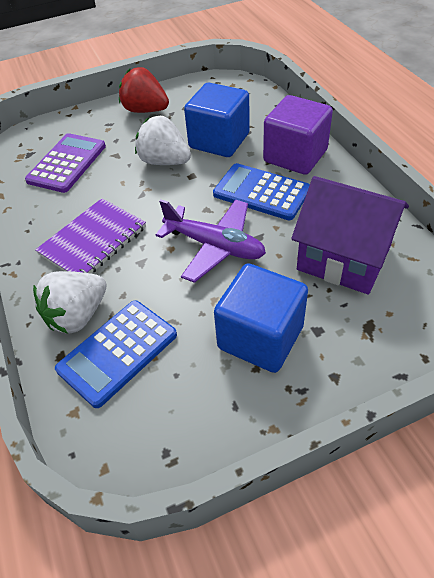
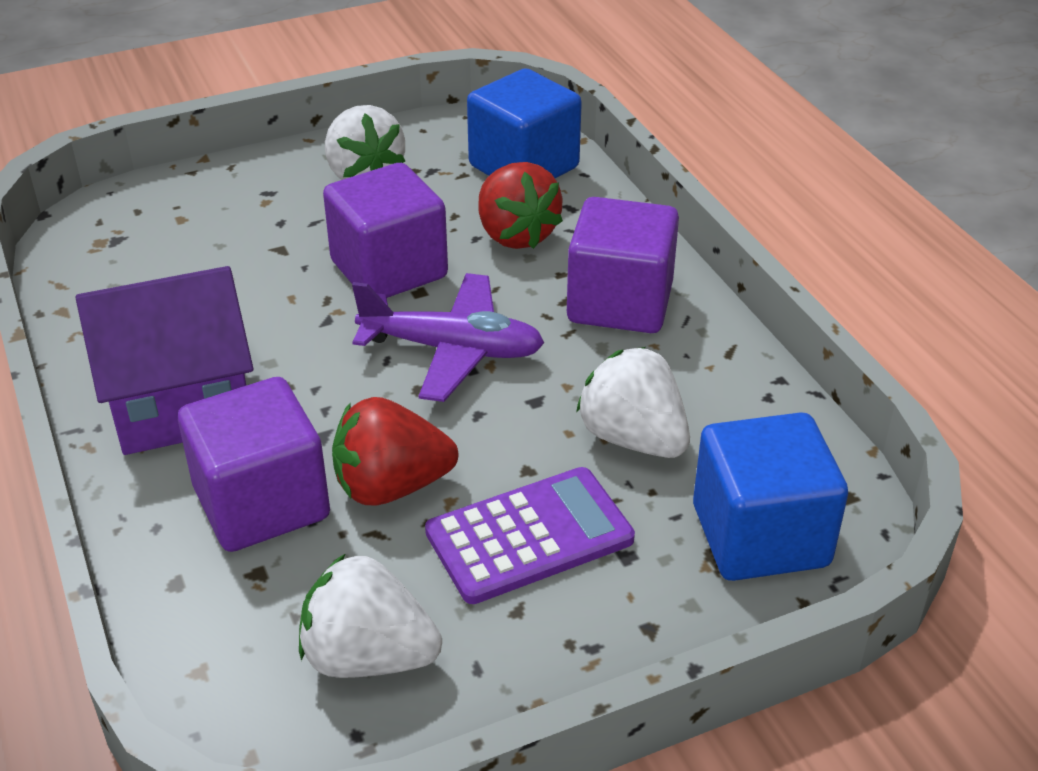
blue calculator: [55,300,177,408] [213,163,310,220] = 2 -> none = 0
purple cube: [263,95,333,175] = 1 -> [178,377,330,552] [323,163,448,298] [567,197,679,333] = 3
purple notebook: [35,198,146,274] = 1 -> none = 0
red strawberry: [119,67,169,113] = 1 -> [332,397,458,505] [479,162,563,249] = 2
white strawberry: [33,271,107,334] [135,116,191,165] = 2 -> [299,553,442,678] [325,105,405,180] [576,347,690,458] = 3

